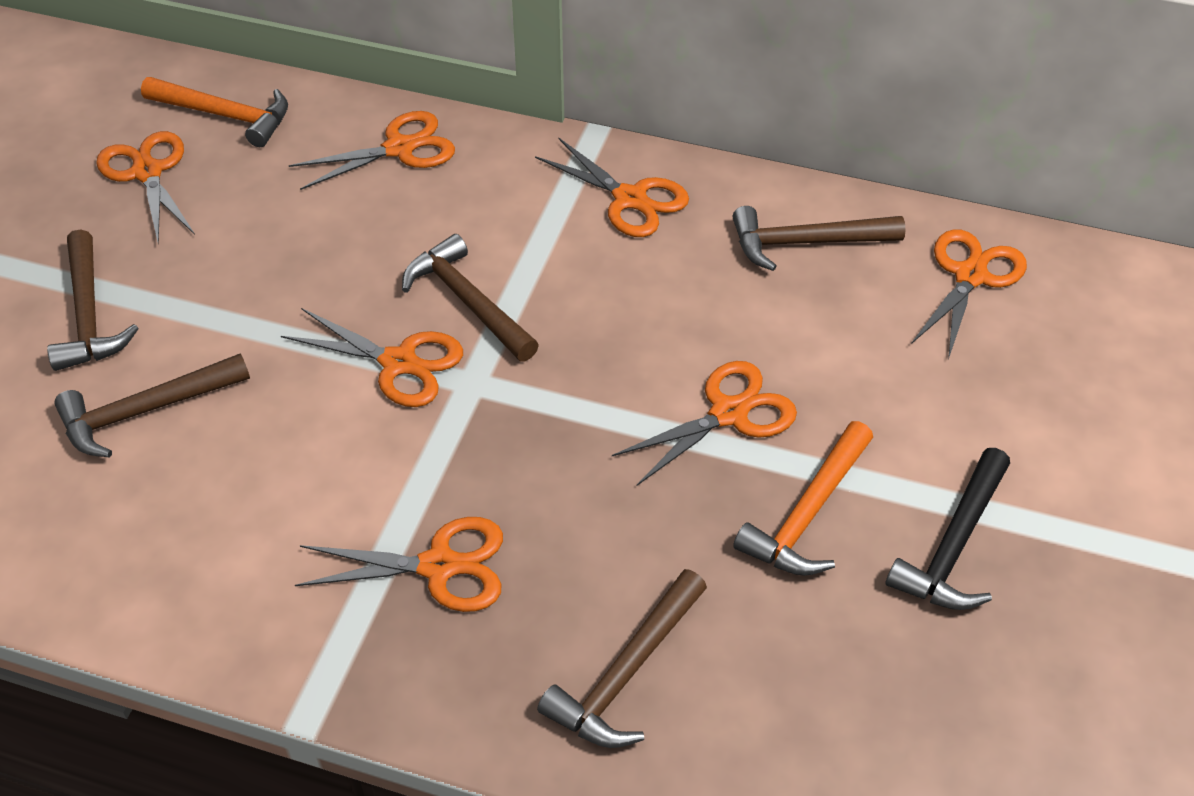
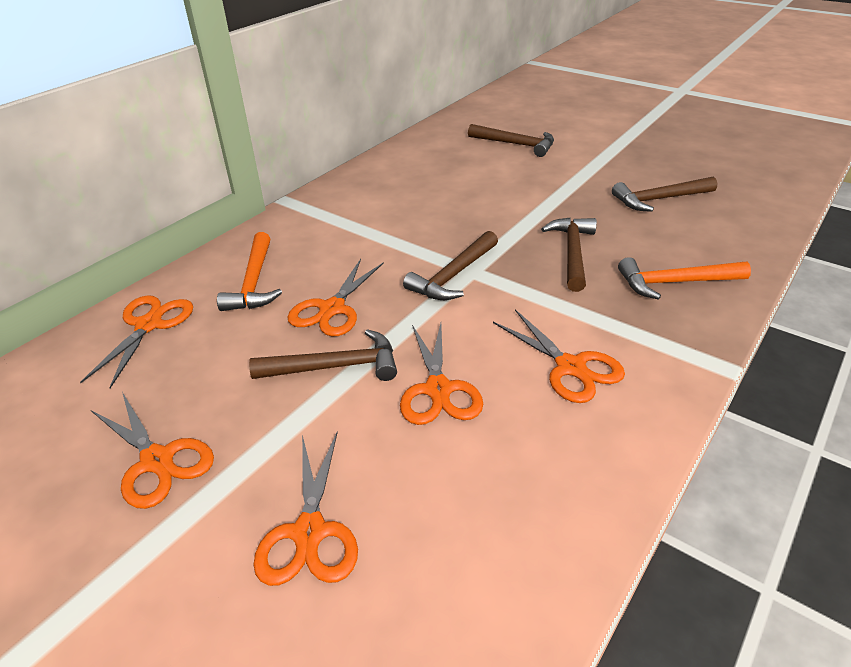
black hammer: [886,448,1010,610] = 1 -> none = 0
orange scissors: [96,131,195,244] [281,308,463,407] [289,111,455,190] [295,517,503,612] [535,137,689,237] [612,361,797,486] [911,229,1027,360] = 7 -> [80,295,193,388] [91,392,214,509] [253,432,358,586] [287,259,384,336] [400,323,483,425] [493,309,625,403] = 6

